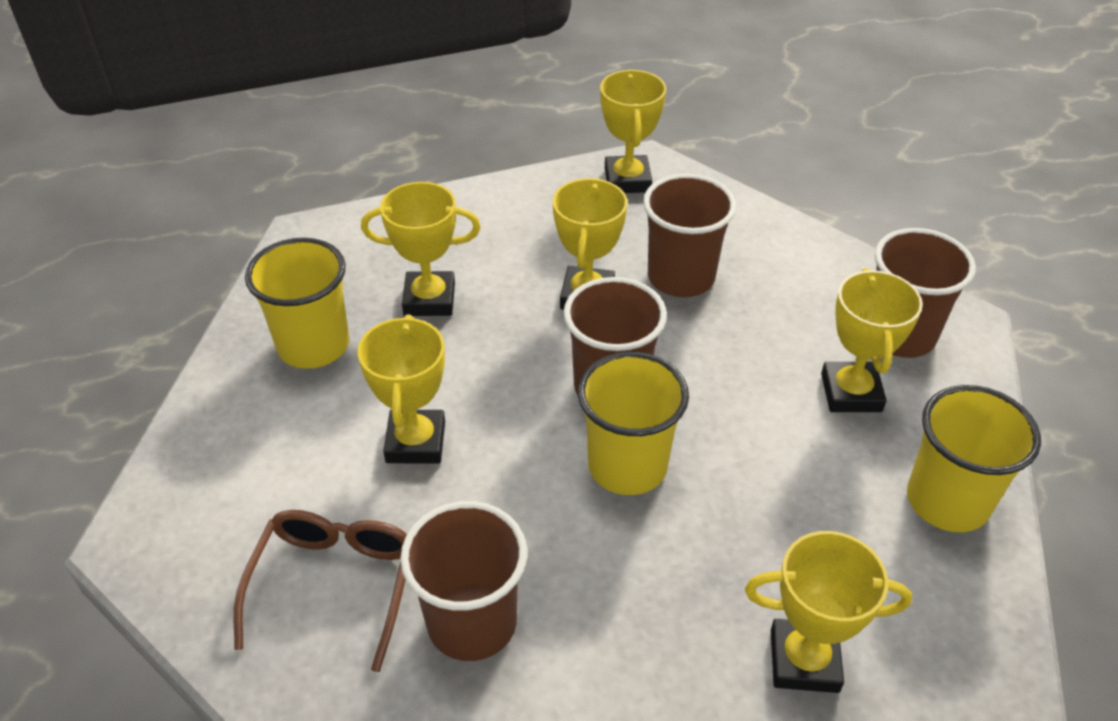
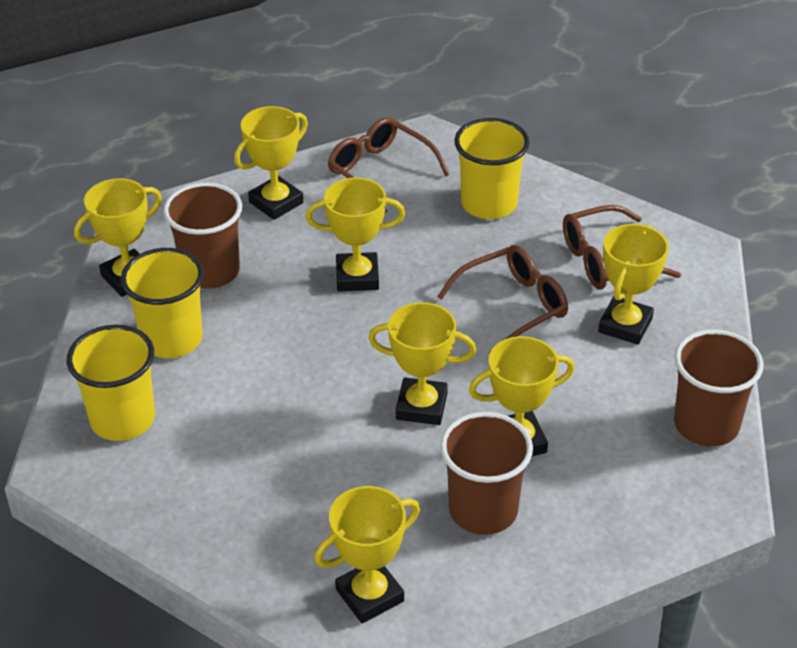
brown cup: [400,501,527,661] [563,277,667,396] [643,174,736,297] [875,228,976,358] = 4 -> [163,183,242,289] [440,412,533,535] [674,329,764,446] = 3
brown glasses: [234,510,407,672] = 1 -> [328,117,450,214] [437,245,568,353] [563,205,681,289] = 3
yellow trophy: [358,314,445,464] [361,182,481,316] [553,178,627,310] [600,70,666,193] [745,531,912,693] [821,268,923,412] = 6 -> [74,178,162,297] [234,106,308,220] [306,178,405,291] [314,486,420,623] [368,302,476,425] [469,336,575,456] [598,224,669,345] = 7

